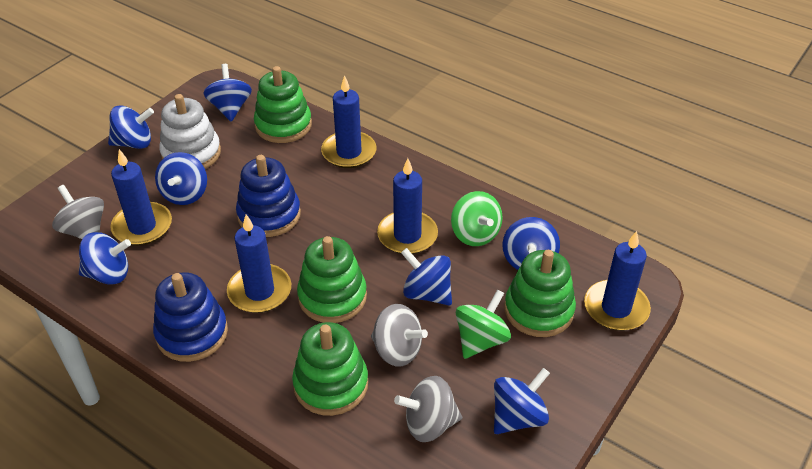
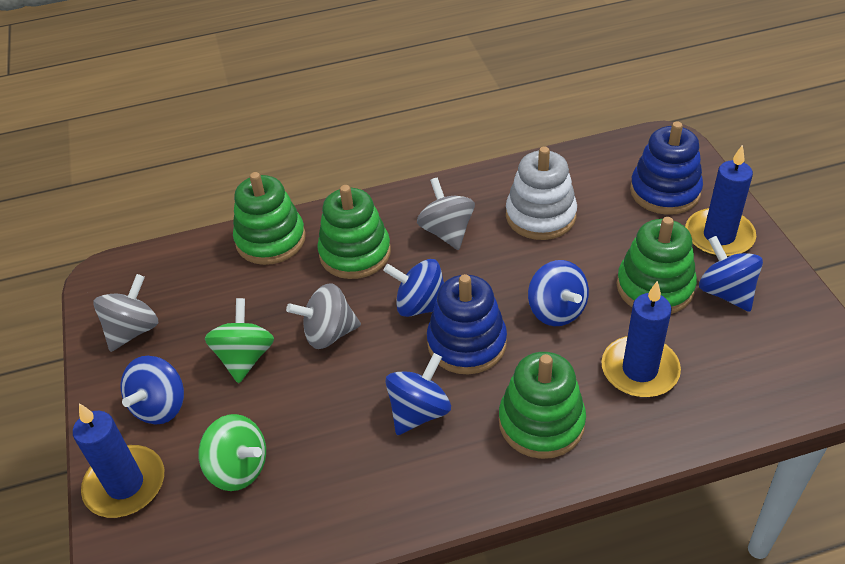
blue candle: [110,149,172,246] [227,214,291,313] [321,75,376,168] [377,158,438,254] [584,231,651,331] = 5 -> [73,403,164,518] [601,281,681,397] [685,145,756,257] = 3
blue spinning top: [79,232,131,285] [108,106,154,149] [155,152,207,205] [203,64,252,122] [401,248,452,305] [494,368,550,434] [503,217,560,270] = 7 -> [121,356,184,424] [383,259,444,317] [385,353,451,435] [528,260,589,326] [699,236,763,312] = 5

